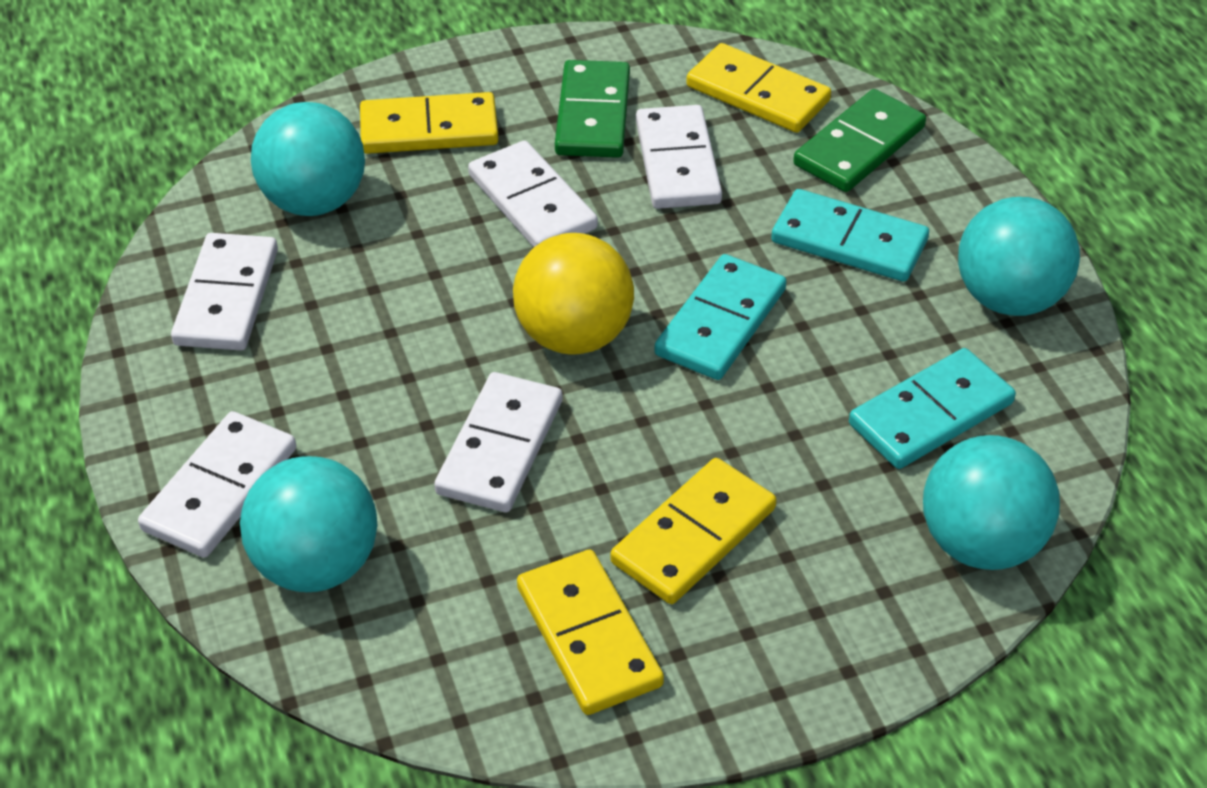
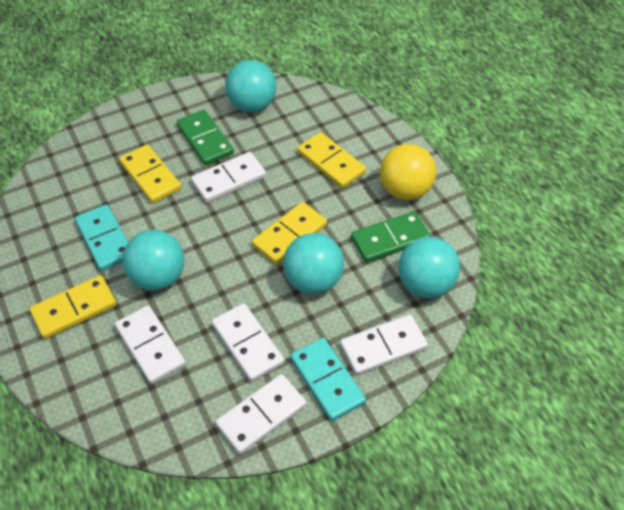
turquoise domino: [654,254,786,380] [771,189,929,282] [849,348,1016,469] = 3 -> [75,205,128,271] [290,338,366,421] = 2

